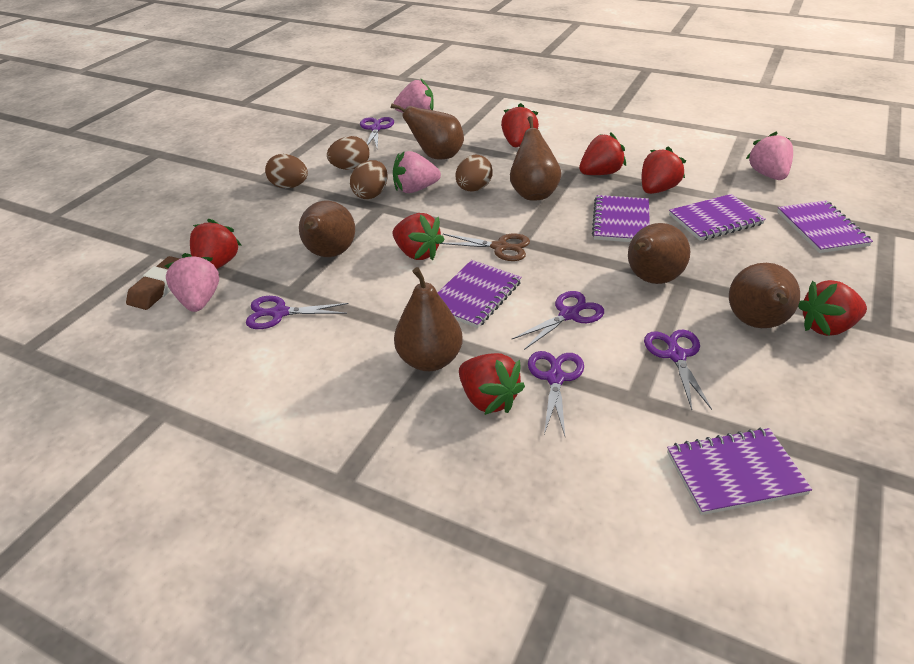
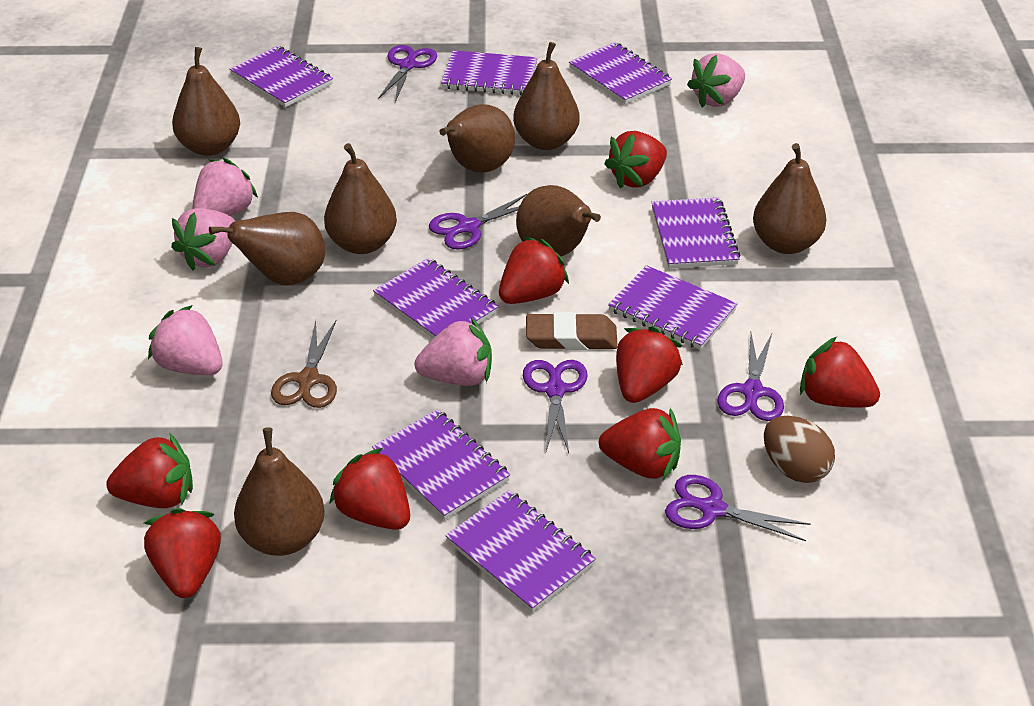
brown egg: [265,154,308,188] [327,136,370,170] [350,160,388,199] [456,155,493,191] = 4 -> [764,416,835,483] = 1
brown pear: [299,201,355,257] [391,103,464,160] [394,267,463,371] [510,116,561,201] [628,223,690,284] [729,263,800,328] = 6 -> [172,47,240,156] [209,212,325,285] [234,427,325,556] [324,143,397,254] [439,104,515,173] [513,42,580,150] [516,185,601,256] [753,143,826,254] = 8
pink strawberry: [165,253,219,312] [393,78,434,113] [393,151,441,193] [746,132,793,180] = 4 -> [148,305,223,375] [171,208,235,270] [192,158,258,216] [414,318,492,386] [687,53,745,107] = 5
purple notebook: [438,260,522,328] [592,195,650,242] [667,428,812,515] [669,194,766,241] [777,200,873,253] = 5 -> [230,46,333,107] [372,409,510,520] [373,258,499,338] [441,50,538,95] [445,490,596,612] [569,42,672,104] [608,265,738,350] [652,197,741,269] = 8
red strawberry: [190,219,242,269] [393,213,445,260] [459,353,525,415] [501,103,539,147] [579,132,626,175] [642,146,686,194] [798,280,867,336] = 7 -> [106,433,193,508] [144,508,221,598] [329,448,410,530] [499,237,569,304] [599,408,681,480] [604,131,667,188] [616,327,683,403] [800,337,880,407] = 8

